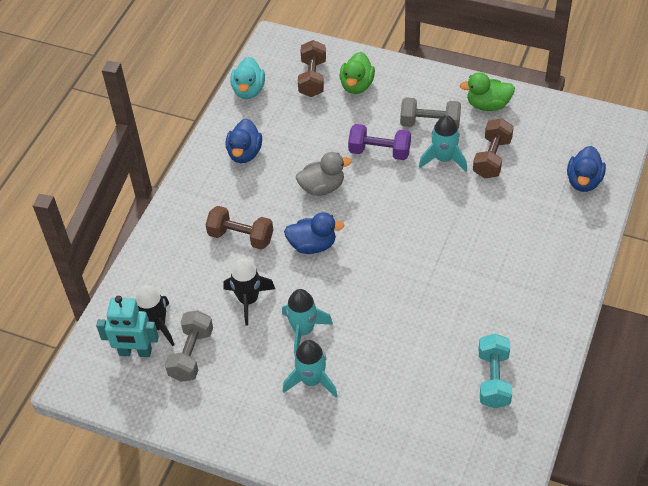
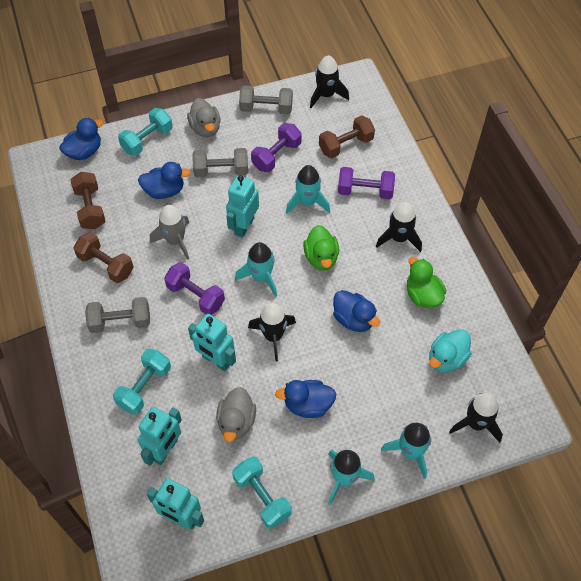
black rocket: [135,285,175,346] [224,258,275,325] = 2 -> [248,303,296,361] [310,55,349,108] [376,202,422,252] [449,393,503,443] = 4
blue duck: [226,118,262,163] [284,212,345,254] [567,146,606,192] = 3 -> [59,118,103,160] [138,162,190,199] [275,380,336,418] [333,290,380,332] = 4
grey duck: [296,152,352,196] = 1 -> [187,98,221,137] [216,387,256,442] = 2
grey dumbbell: [165,310,213,382] [400,97,461,129] = 2 -> [85,297,150,333] [192,148,248,177] [239,85,293,115] = 3
grey rocket: none = 0 -> [150,205,190,260] = 1
purple dumbbell: [348,124,411,160] = 1 -> [164,262,225,315] [251,123,302,172] [338,167,395,199] = 3
turquoise dumbbell: [479,334,512,408] = 1 -> [113,348,171,415] [118,108,173,156] [232,456,292,529] = 3
turquoise robot: [96,296,159,357] = 1 -> [138,407,182,466] [146,478,204,529] [188,314,236,371] [226,175,259,238] = 4
turquoise rocket: [282,289,333,356] [283,340,338,397] [419,115,467,172] = 3 -> [235,242,277,297] [286,165,330,214] [328,450,374,505] [381,423,431,479] = 4

